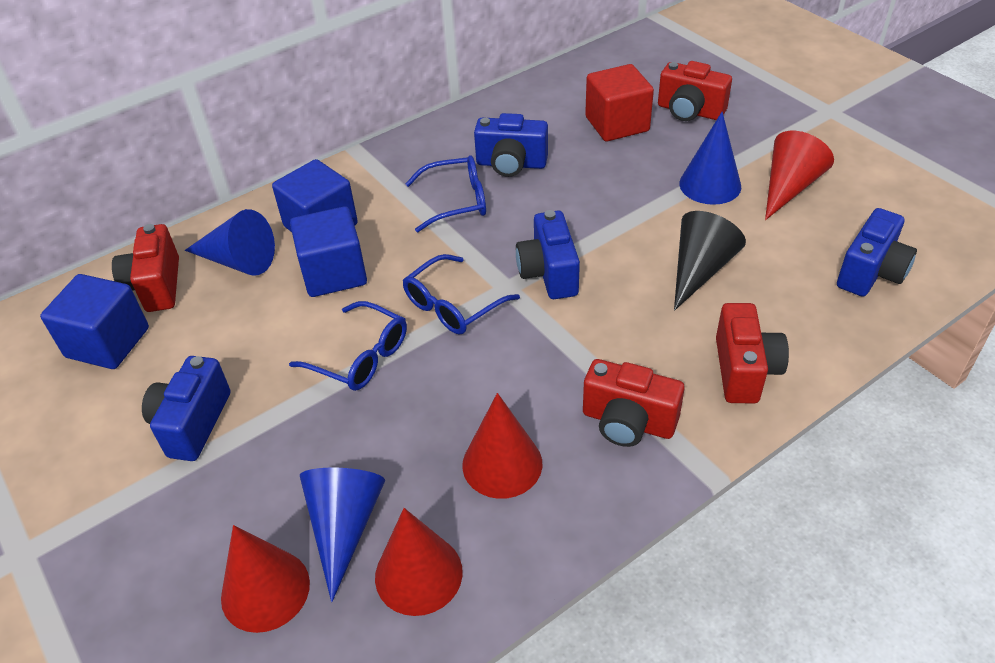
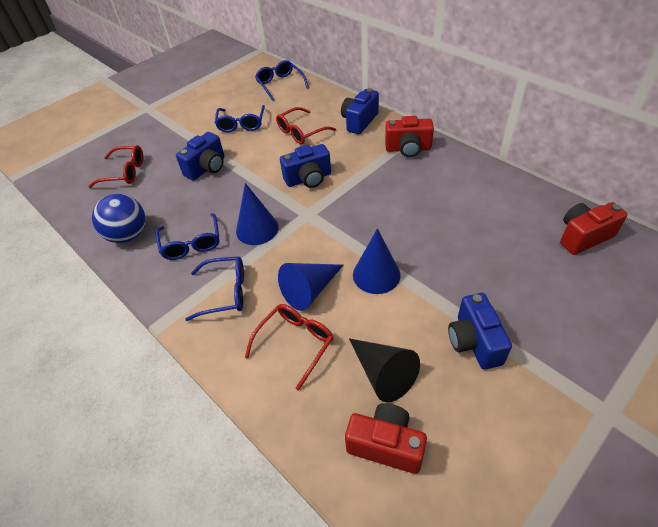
blue ball: none = 0 -> [92,194,146,243] = 1
blue cube: [40,274,149,369] [272,159,358,232] [290,206,367,297] = 3 -> none = 0
blue glasses: [289,301,407,391] [403,254,520,335] [405,155,486,232] = 3 -> [156,213,219,260] [185,256,244,321] [215,105,265,132] [255,60,309,101] = 4
red camera: [112,224,179,312] [583,359,685,447] [658,61,732,121] [716,303,789,403] = 4 -> [345,403,427,474] [385,116,434,157] [560,202,628,255] = 3
red cone: [221,525,310,633] [375,508,463,616] [462,393,542,499] [765,131,834,220] = 4 -> none = 0
red cube: [585,64,654,141] = 1 -> none = 0
red glasses: none = 0 -> [88,145,143,188] [245,304,333,391] [276,107,336,144] = 3

